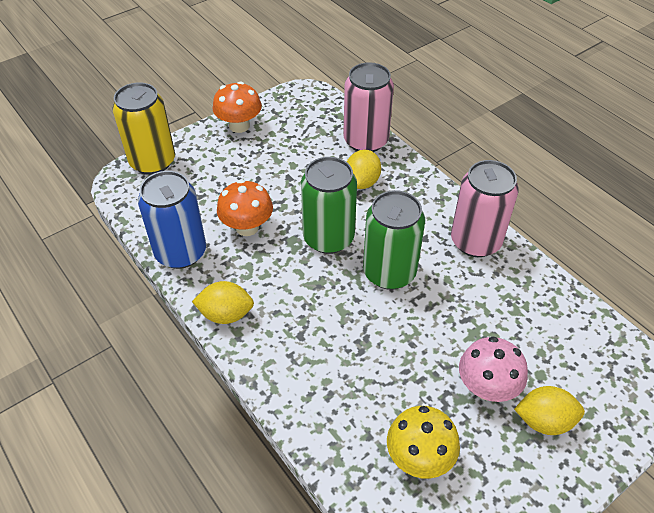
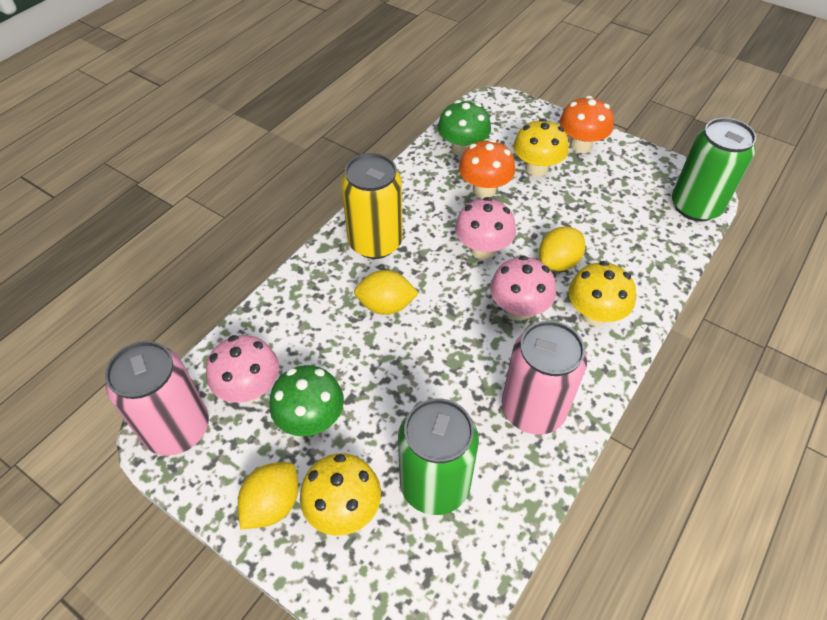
blue can: [138,171,206,269] = 1 -> none = 0
green mushroom: none = 0 -> [269,365,344,436] [438,100,491,156] = 2
pink mushroom: [459,336,528,402] = 1 -> [206,335,279,403] [455,197,516,259] [490,255,556,320] = 3
yellow mushroom: [387,406,460,479] = 1 -> [300,453,381,536] [513,118,569,177] [569,261,636,326] = 3

